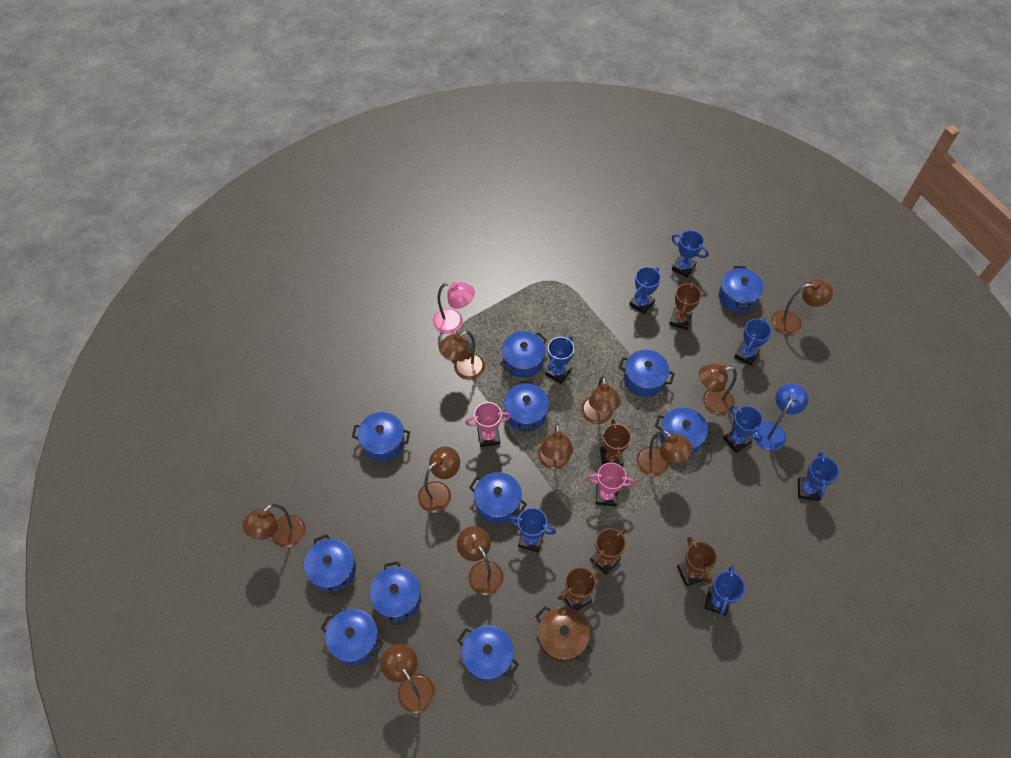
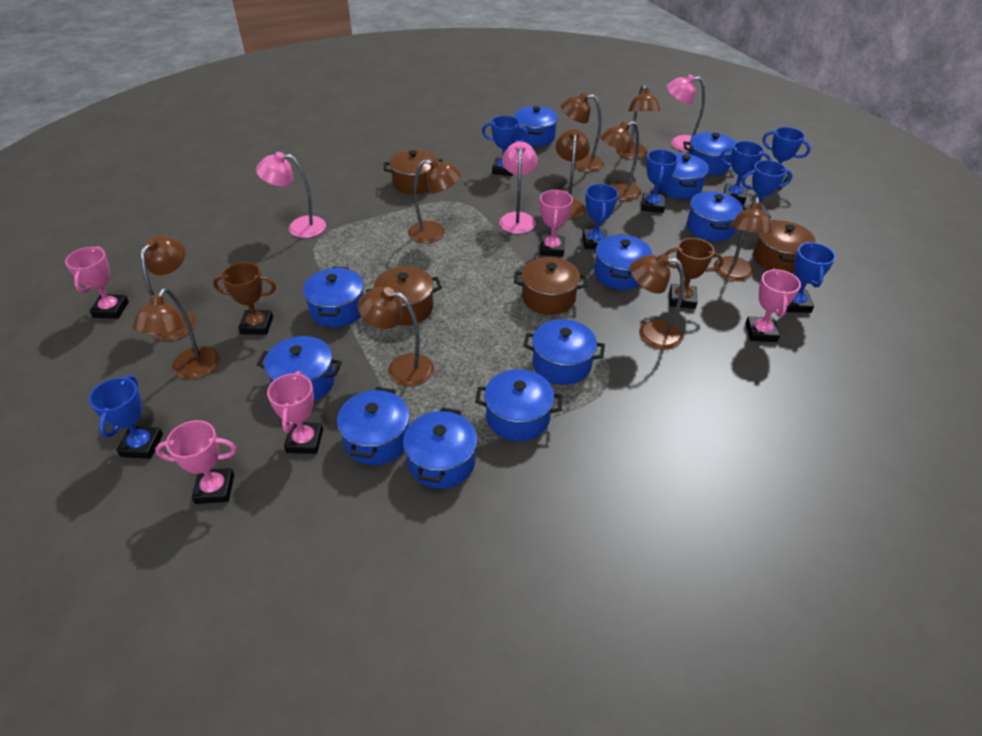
blue lamp: [753,383,809,451] = 1 -> none = 0
brown pot: [535,606,593,663] = 1 -> [366,266,442,325] [384,149,443,194] [514,257,587,315] [753,220,815,273] = 4
brown trophy: [558,567,601,611] [590,528,626,575] [600,419,631,467] [669,282,702,330] [677,536,717,587] = 5 -> [213,262,276,335] [664,238,724,309] = 2
pink lamp: [433,282,475,334] = 1 -> [256,152,326,238] [499,141,538,234] [667,74,705,152] = 3
pink trophy: [465,402,511,447] [587,462,635,507] = 2 -> [65,246,129,319] [155,420,237,504] [267,371,323,454] [540,190,573,256] [745,269,801,342] = 5

